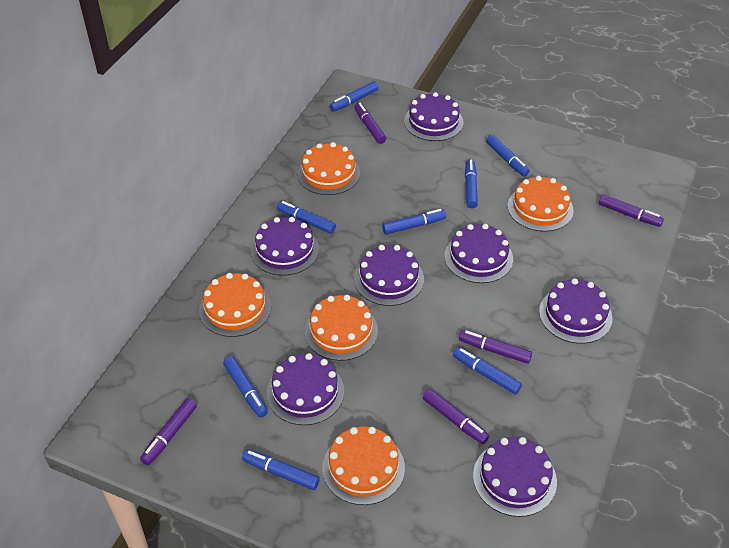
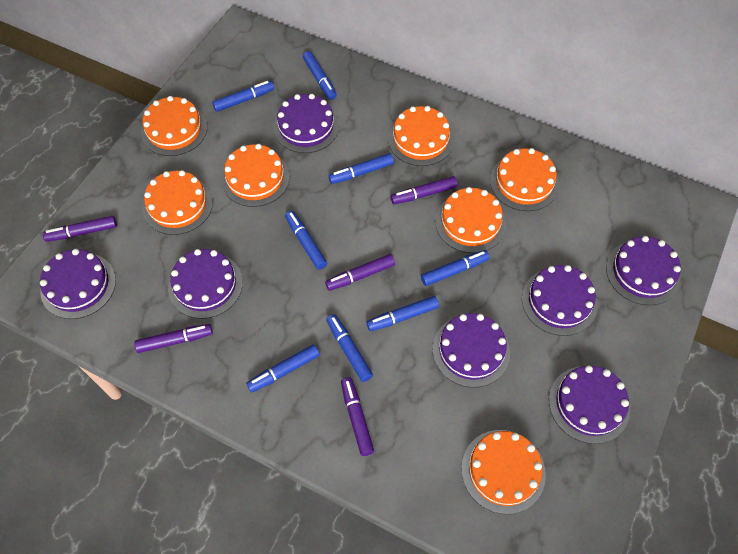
orange cake: [199,273,272,337] [297,142,360,195] [305,295,378,361] [322,427,405,505] [508,176,574,232] = 5 -> [141,96,207,156] [143,170,213,235] [221,144,290,207] [388,106,454,166] [435,187,506,253] [461,430,546,514] [490,148,559,211] = 7

